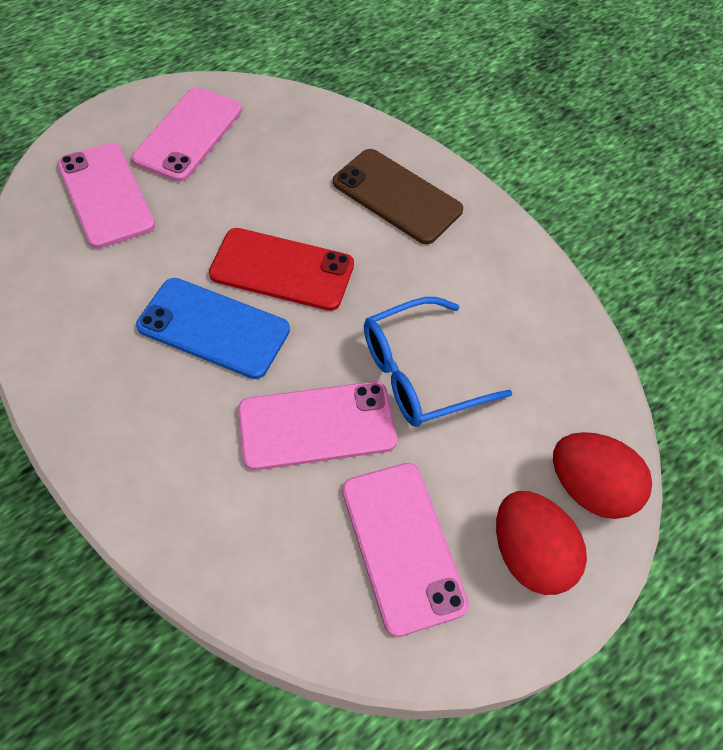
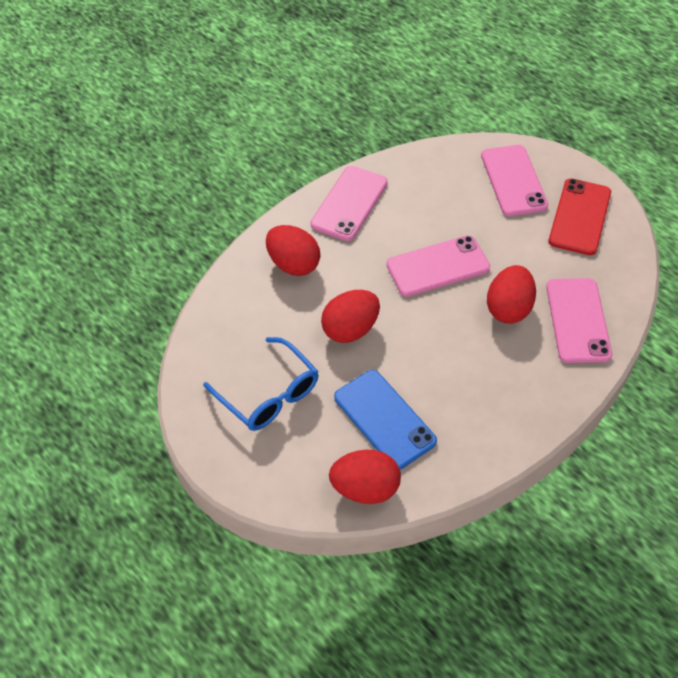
brown phone: [333,149,463,244] = 1 -> none = 0
red egg: [496,491,587,595] [553,432,652,519] = 2 -> [266,225,320,276] [321,290,380,343] [329,450,401,504] [487,265,536,324] = 4

